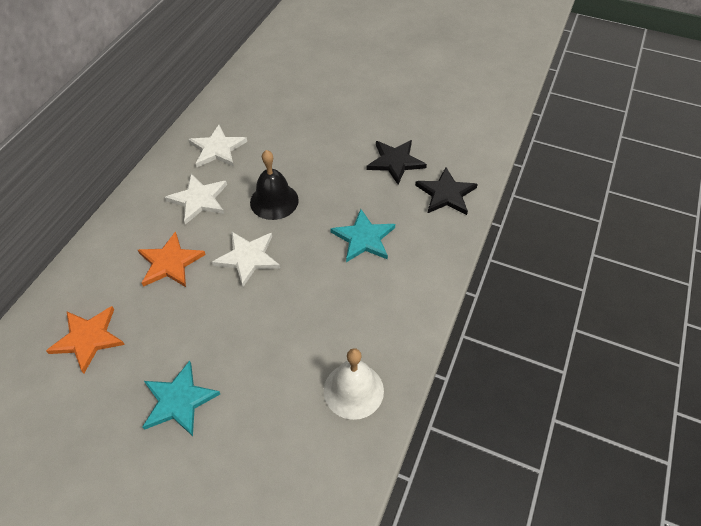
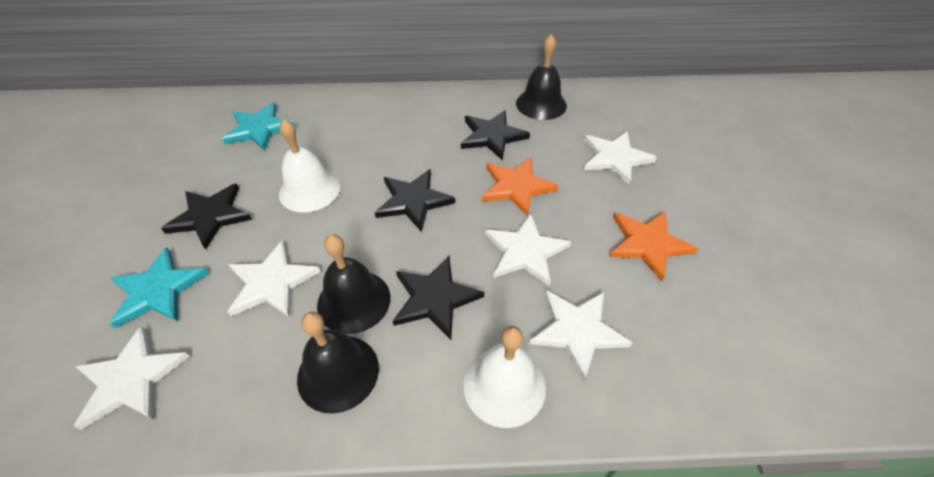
black bell: [250,150,299,220] = 1 -> [297,311,379,414] [317,234,390,334] [516,34,567,120] = 3
black star: [366,140,427,185] [415,167,478,215] = 2 -> [161,183,252,250] [375,169,455,232] [393,256,484,340] [461,110,530,161] = 4
white bell: [324,348,384,420] = 1 -> [279,119,340,213] [464,326,546,428] = 2
white star: [165,174,227,224] [188,125,247,167] [212,231,280,287] = 3 -> [74,326,190,430] [227,240,321,318] [485,213,571,286] [529,290,632,380] [584,131,657,185] = 5

